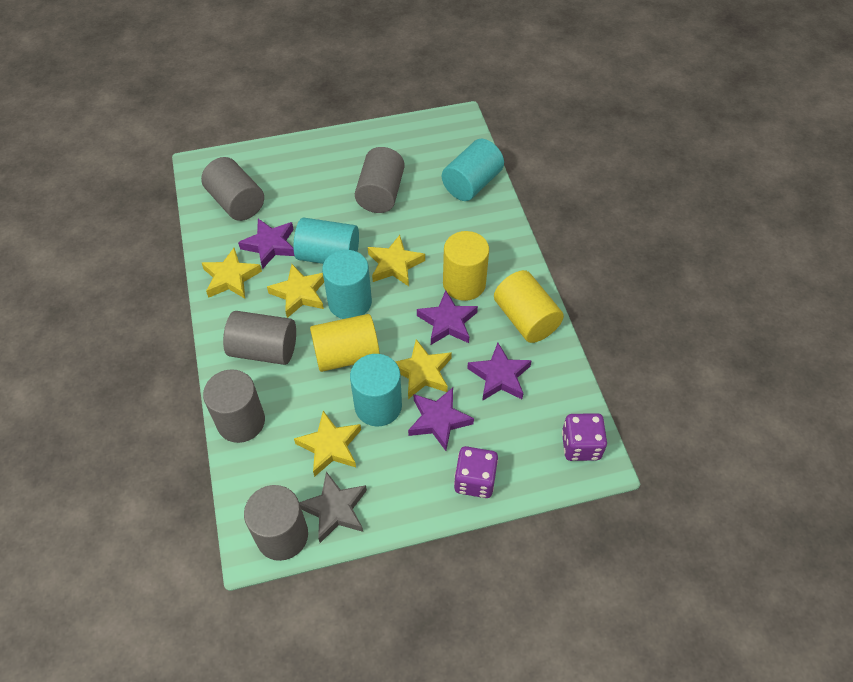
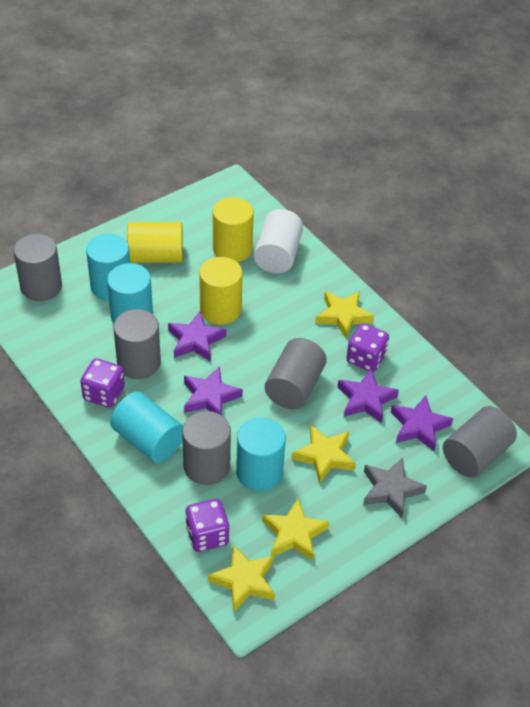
purple dice: [454,446,498,498] [562,413,607,461] = 2 -> [80,358,125,408] [185,499,229,552] [346,323,389,372] = 3
white cylinder: none = 0 -> [254,209,303,274] = 1
yellow star: [202,248,262,299] [267,264,324,318] [294,411,361,477] [368,235,425,286] [396,339,452,399] = 5 -> [208,545,275,613] [262,498,329,561] [292,425,356,484] [316,291,374,338] = 4

